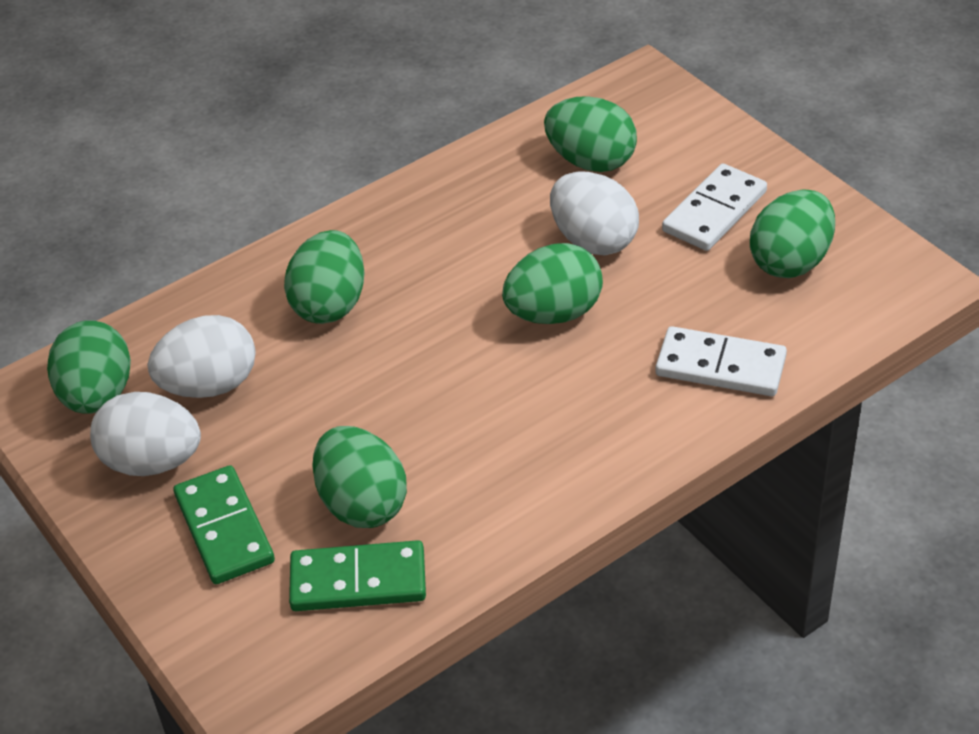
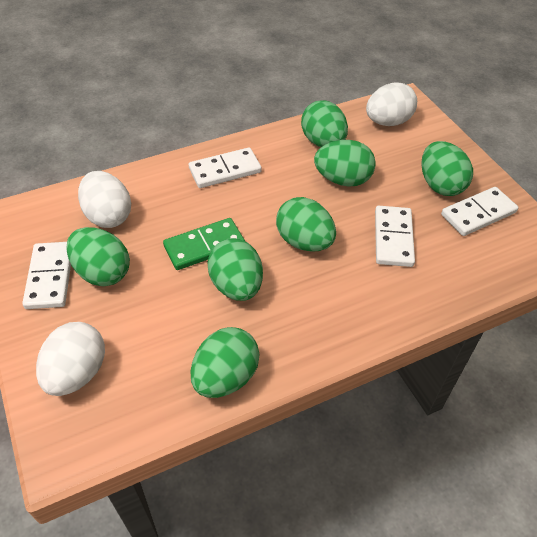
green domino: [174,465,275,584] [289,540,426,611] = 2 -> [163,218,245,270] = 1
green egg: [47,320,131,414] [284,230,365,324] [312,426,407,528] [502,243,603,324] [544,96,637,172] [750,189,835,278] = 6 -> [66,227,130,286] [191,327,260,398] [207,238,263,301] [276,197,336,252] [301,100,348,147] [314,140,376,187] [422,141,473,196] = 7
white domino: [655,326,787,396] [662,163,767,251] = 2 -> [22,242,71,309] [189,147,262,188] [375,206,415,267] [441,187,518,236] = 4

